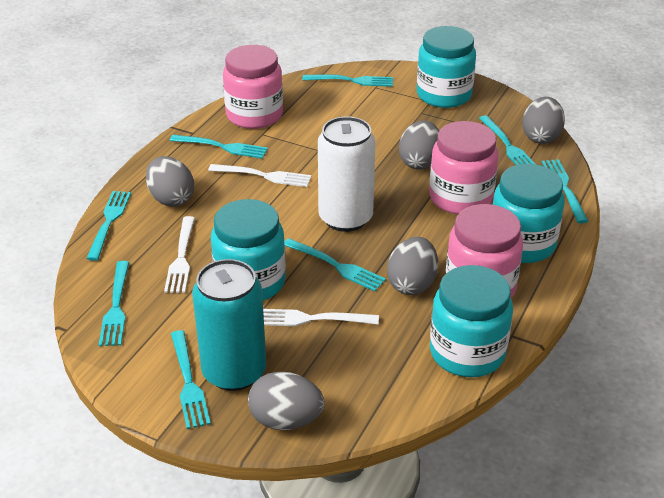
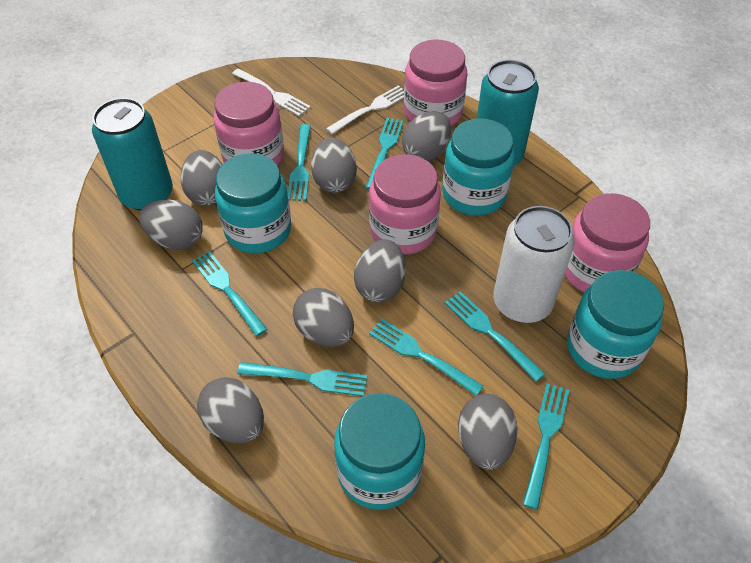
grey egg: [146,156,194,207] [248,371,325,430] [387,237,438,295] [399,120,439,170] [522,97,565,144] = 5 -> [139,199,203,250] [180,150,222,206] [197,377,264,443] [293,288,354,347] [311,137,357,193] [354,239,406,303] [402,111,451,161] [458,394,518,470] = 8
pink jar: [223,45,283,129] [429,121,499,214] [446,204,523,298] = 3 -> [214,82,284,166] [369,154,441,255] [404,39,467,126] [565,193,650,293] = 4
turquoise can: [192,259,266,391] = 1 -> [92,98,173,211] [477,60,539,166] = 2
turquoise fork: [86,191,131,261] [99,261,129,346] [170,135,268,159] [171,330,211,429] [284,238,386,291] [302,74,393,87] [479,115,536,165] [541,159,588,223] = 8 -> [192,251,267,336] [237,362,367,396] [288,124,311,201] [366,118,404,189] [369,319,484,396] [445,291,545,382] [522,383,569,510] = 7
white fork: [164,216,195,293] [208,164,311,187] [263,309,379,326] = 3 -> [232,68,311,116] [326,85,404,134] = 2

